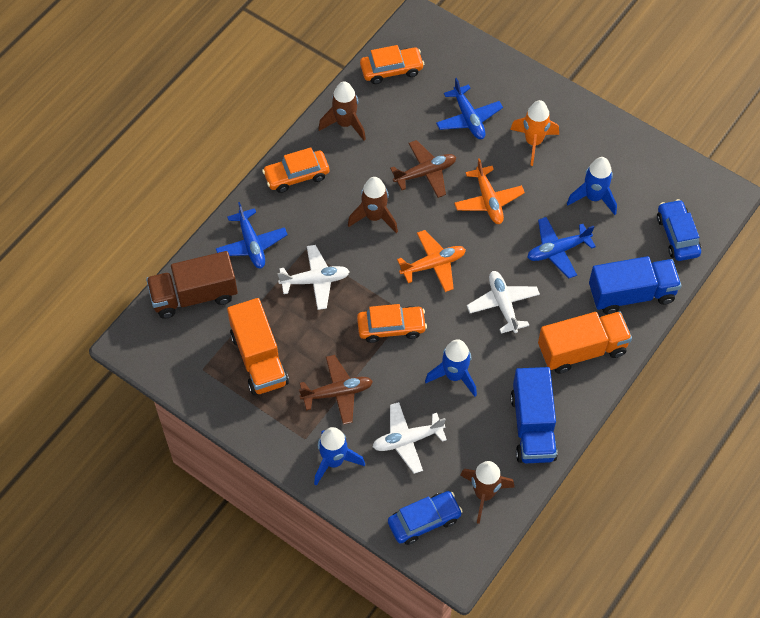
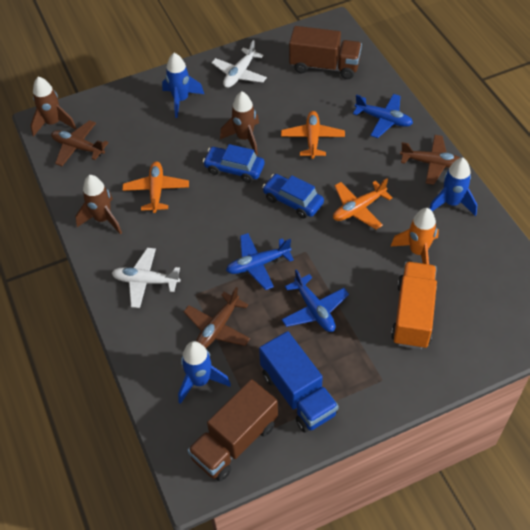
blue truck: [510,367,558,463] [589,256,682,314] = 2 -> [259,331,339,433] = 1
brown plane: [299,355,373,425] [390,140,456,198] = 2 -> [51,120,109,166] [184,287,250,348] [400,135,460,185] = 3
brown truck: [146,251,238,319] = 1 -> [187,379,278,481] [289,26,362,79] = 2
orange car: [262,147,329,193] [357,304,427,343] [360,45,424,84] = 3 -> none = 0
orange plane: [397,230,466,292] [454,158,525,224] = 2 -> [122,161,189,213] [281,111,345,159] [333,178,393,229] = 3
orange truck: [227,298,289,395] [538,311,632,374] = 2 -> [391,262,437,349] = 1
white plane: [277,245,350,310] [372,402,447,474] [467,271,540,333] = 3 -> [112,248,180,308] [212,40,267,88] = 2

